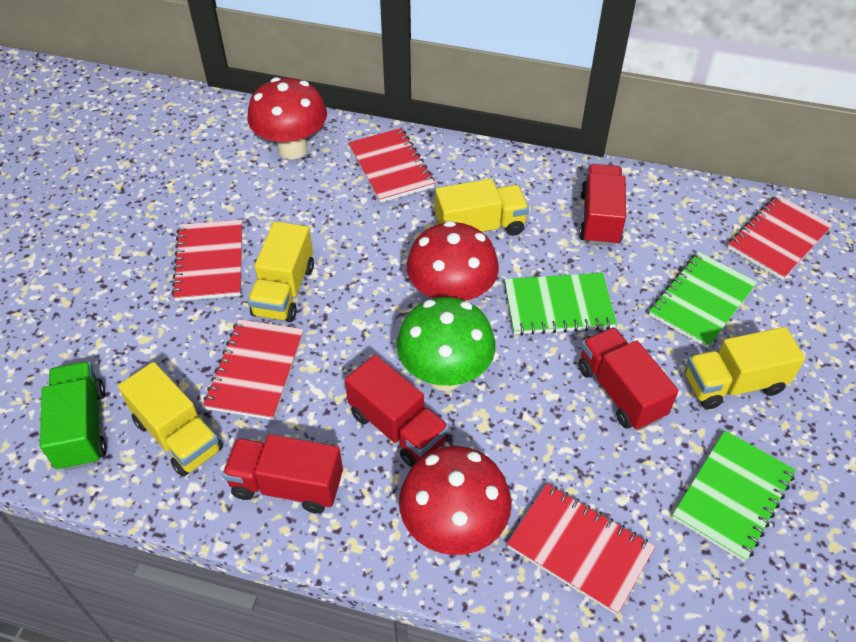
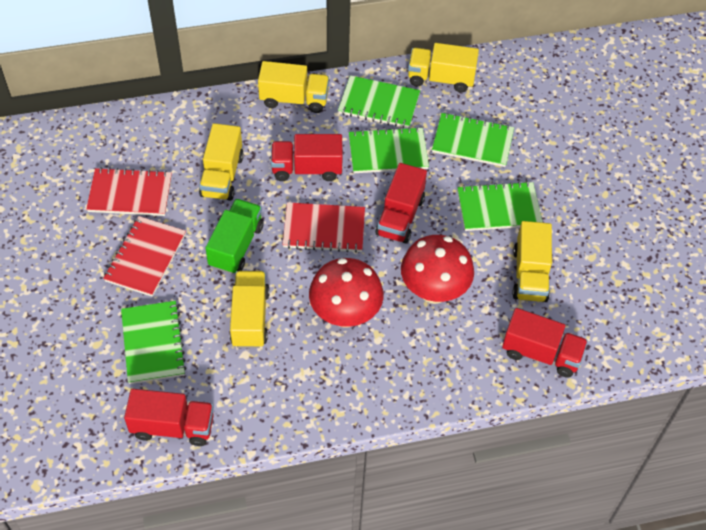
green mushroom: [397,297,495,391] = 1 -> none = 0
green notebook: [505,273,617,335] [649,252,757,348] [672,430,796,562] = 3 -> [121,301,187,384] [338,75,420,128] [349,127,429,173] [432,113,514,167] [457,181,543,231] = 5
red mushroom: [247,77,327,159] [399,446,512,555] [407,221,499,302] = 3 -> [309,258,383,328] [401,235,474,304] = 2
red notebook: [172,220,242,301] [203,319,304,420] [348,128,435,203] [507,483,655,615] [728,195,833,280] = 5 -> [86,167,172,216] [103,216,186,297] [282,202,365,253] = 3
yellow truck: [118,362,223,477] [247,221,314,322] [435,179,529,235] [685,327,805,410] = 4 -> [199,123,244,201] [230,271,270,348] [258,61,329,113] [408,43,479,93] [512,221,552,302] = 5

